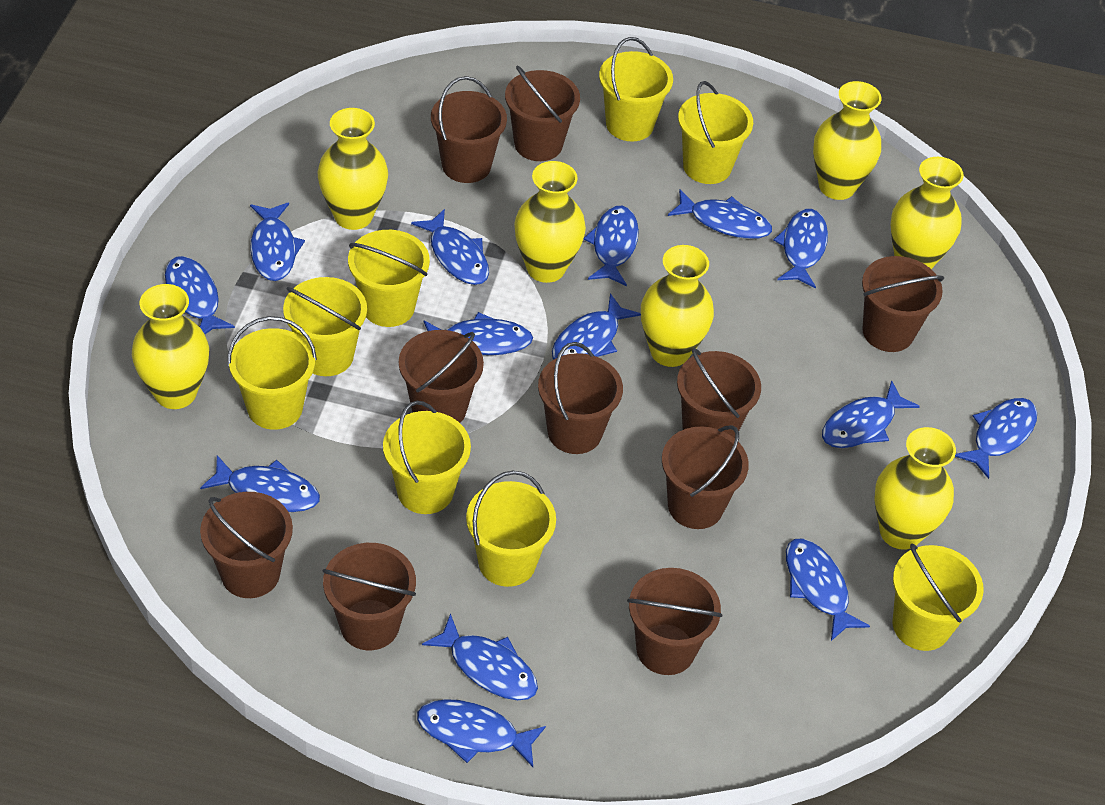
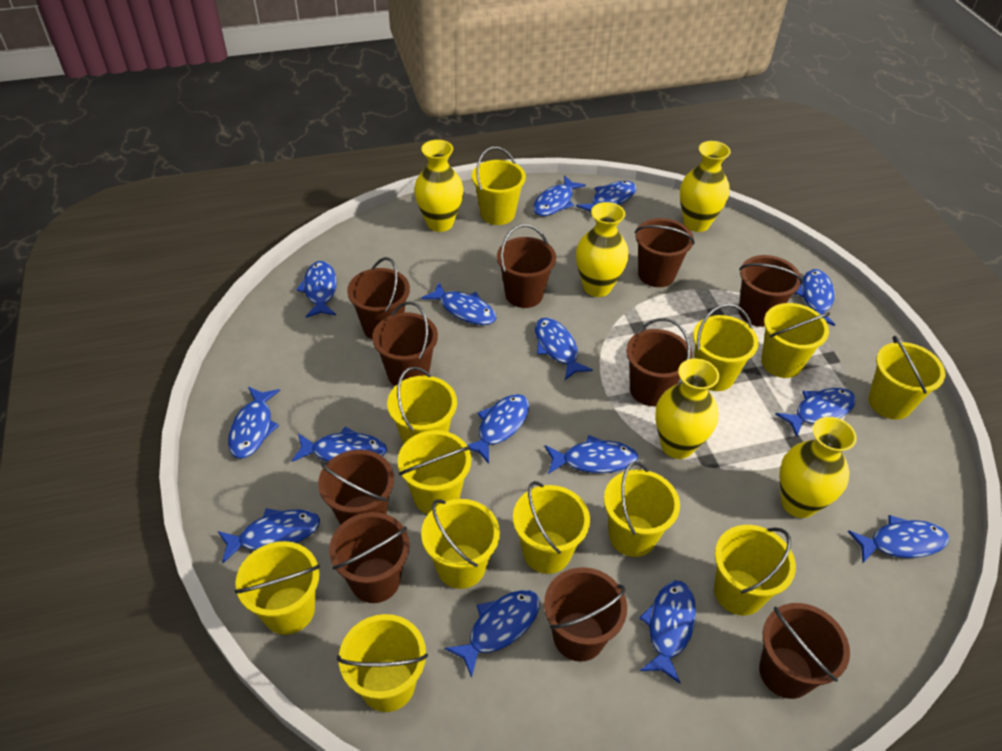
blue fish: [165,256,235,334] [200,455,320,512] [250,202,305,281] [411,209,489,285] [417,699,546,767] [422,613,538,700] [424,312,533,355] [552,293,641,359] [584,206,639,286] [668,190,772,239] [773,209,828,289] [786,538,870,641] [822,380,920,448] [955,398,1037,479] = 14 -> [218,508,320,563] [228,387,280,459] [292,427,387,462] [296,261,337,318] [421,282,497,325] [445,590,540,678] [467,394,529,464] [533,175,586,216] [535,318,593,380] [545,435,638,474] [576,181,636,215] [639,581,696,684] [775,388,856,437] [795,269,835,326] [848,515,949,563] = 15
yellow bucket: [227,316,317,430] [283,277,367,376] [348,230,430,327] [383,401,471,514] [466,471,556,587] [599,37,673,141] [678,81,753,184] [893,544,984,651] = 8 -> [235,541,320,635] [337,614,428,712] [387,367,457,444] [398,430,471,514] [421,499,500,589] [472,147,526,225] [513,481,590,574] [604,462,680,557] [693,304,759,391] [714,525,796,615] [761,303,830,378] [868,336,945,420] = 12
yellow vase: [132,284,209,409] [317,108,388,230] [514,161,586,283] [641,245,714,367] [813,81,882,200] [875,427,956,550] [891,157,964,269] = 7 -> [414,140,463,232] [576,202,629,297] [655,358,719,459] [680,141,731,232] [780,417,857,518] = 5

